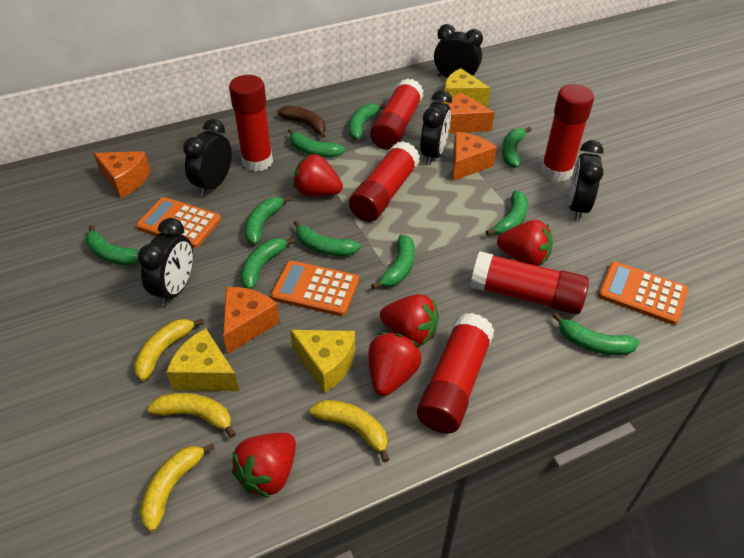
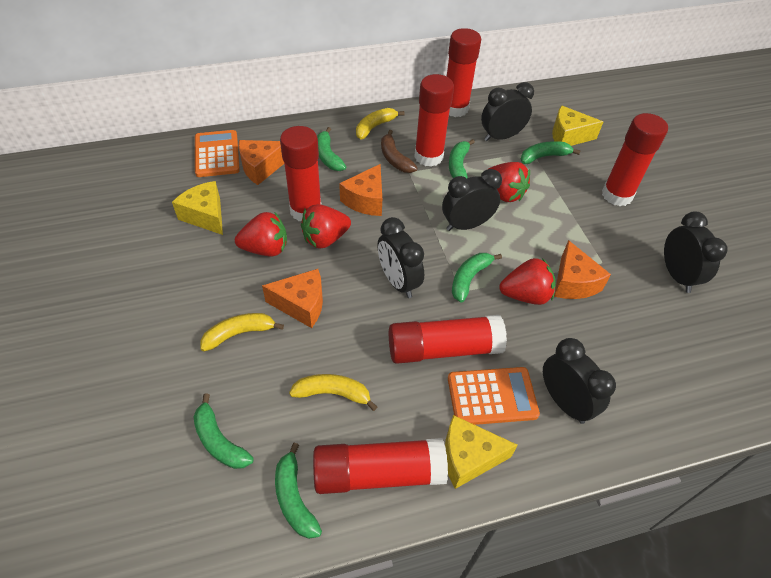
green banana: [85,225,139,265] [240,238,295,289] [245,195,291,245] [288,129,345,158] [294,220,361,256] [349,103,386,140] [371,234,415,289] [486,190,528,236] [502,127,531,168] [553,313,640,355] = 10 -> [194,394,254,469] [275,443,322,539] [317,127,346,171] [449,139,475,178] [452,253,502,303] [520,141,581,164] = 6
orange calculator: [136,197,221,248] [271,261,359,316] [598,262,688,325] = 3 -> [195,130,240,177] [448,367,540,425] = 2
red strawberry: [232,433,296,498] [293,154,343,196] [368,333,422,396] [380,294,439,346] [497,220,553,266] = 5 -> [235,212,287,257] [301,204,351,249] [487,162,530,202] [499,258,555,305] = 4
yellow banana: [134,319,204,381] [140,443,215,532] [147,393,236,438] [310,400,390,462] = 4 -> [200,313,284,352] [289,374,377,411] [356,108,405,139] = 3

